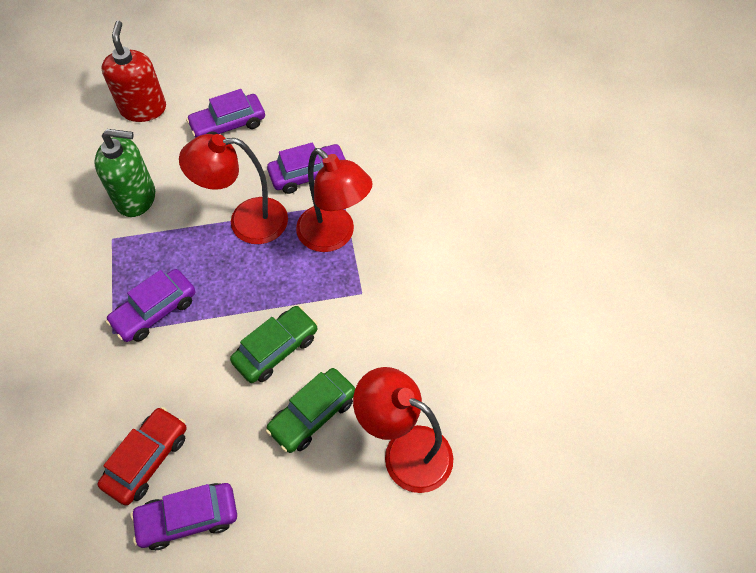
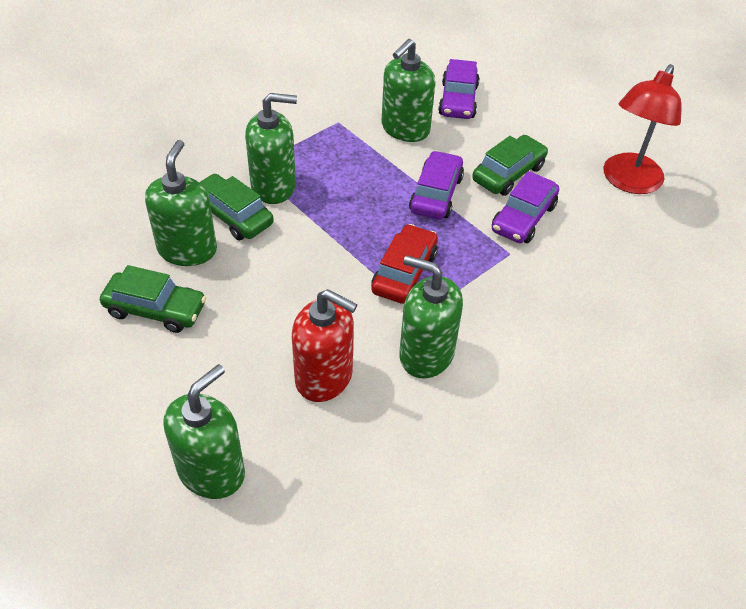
green car: [230,306,318,383] [266,368,355,453] = 2 -> [100,265,206,333] [199,174,274,240] [472,135,548,196] = 3
green soap dispenser: [94,129,155,217] = 1 -> [145,140,217,266] [163,364,245,499] [245,93,297,204] [382,39,435,142] [399,255,463,378] = 5
purple car: [106,269,195,342] [130,483,237,550] [186,89,265,138] [267,142,347,194] = 4 -> [409,151,464,220] [438,59,480,119] [492,171,559,243] = 3
red lamp: [179,134,288,244] [296,148,373,252] [353,367,453,493] = 3 -> [603,64,681,194] = 1

